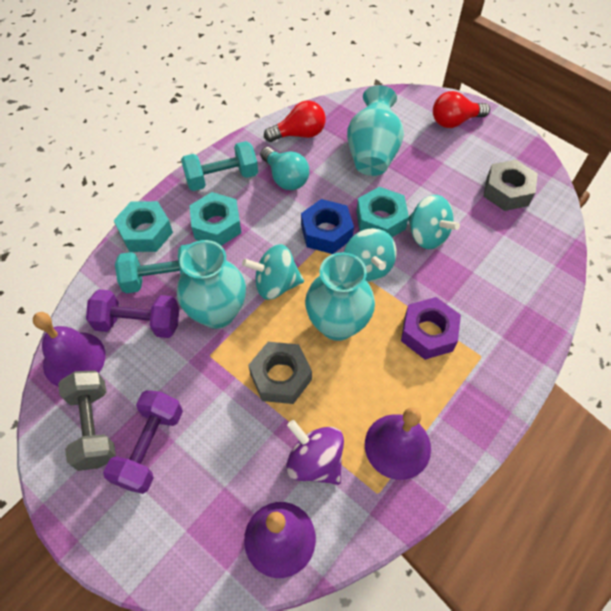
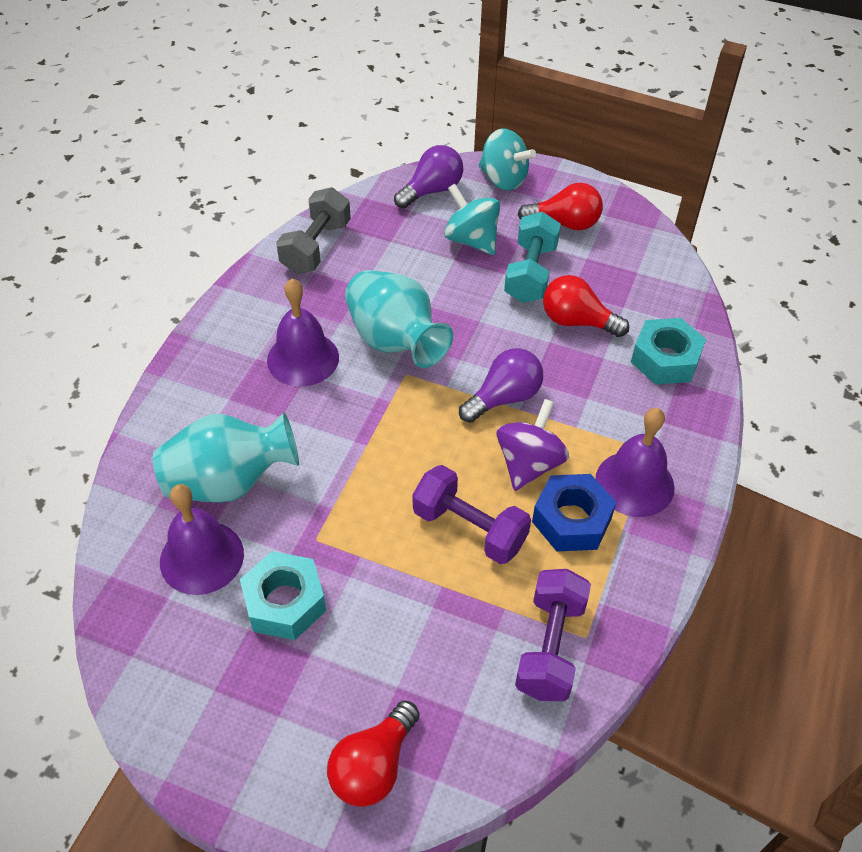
grey nut: [248,342,312,404] [484,160,538,211] = 2 -> none = 0
purple light bulb: none = 0 -> [394,145,463,209] [459,348,543,423] = 2
purple nut: [401,297,461,360] = 1 -> none = 0
red light bulb: [264,100,326,142] [433,91,490,128] = 2 -> [327,701,419,807] [518,183,603,231] [543,275,629,337] = 3
turquoise dumbbell: [115,244,190,293] [181,141,258,191] = 2 -> [504,212,561,303] = 1
turquoise light bulb: [260,147,309,190] = 1 -> none = 0
turquoise nut: [113,201,173,252] [189,192,241,246] [357,187,409,237] = 3 -> [240,551,326,640] [631,318,706,385] = 2
turquoise spinning top: [242,244,304,300] [344,228,396,282] [408,195,460,249] = 3 -> [444,184,500,255] [478,128,536,190] = 2
turquoise vase: [177,240,246,329] [305,252,375,341] [347,85,404,176] = 3 -> [153,412,299,503] [345,270,453,368] = 2

